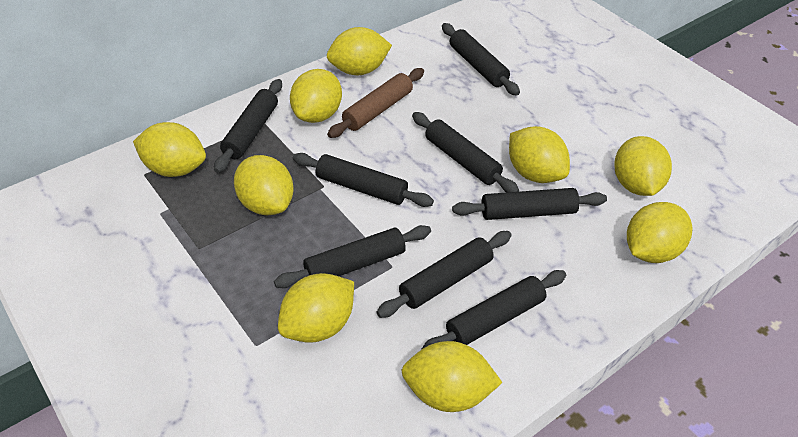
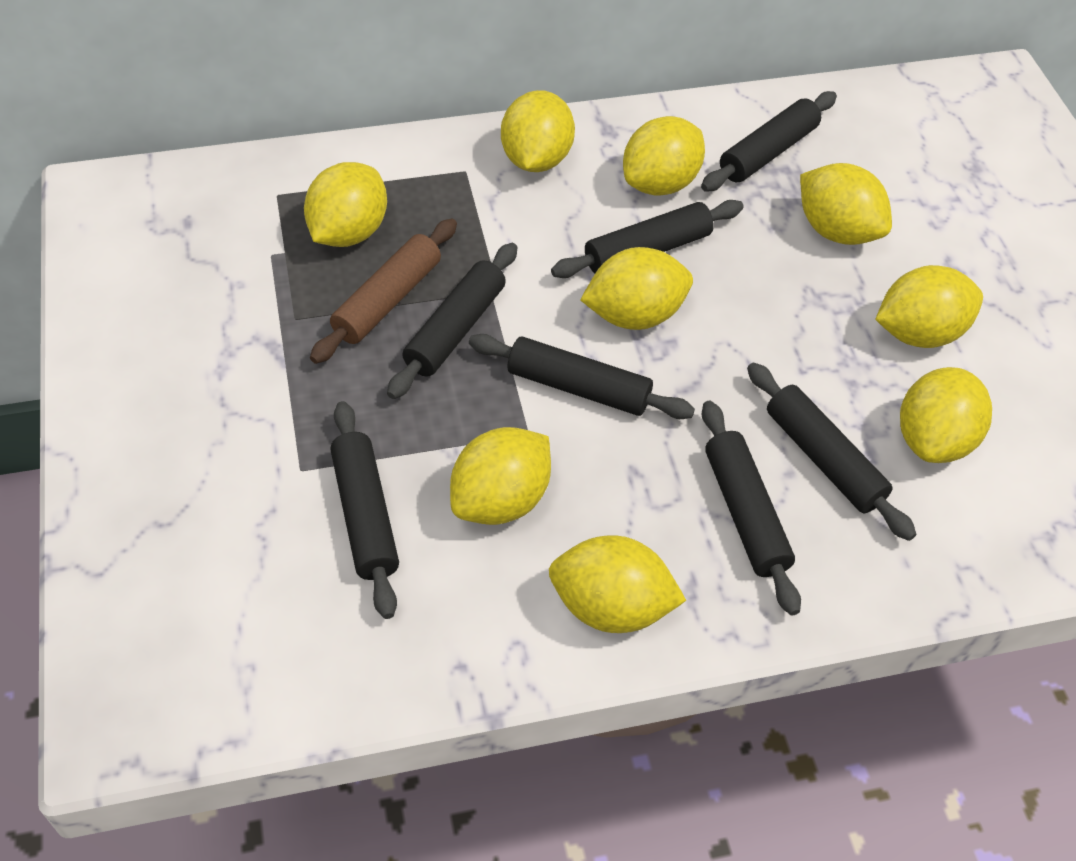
black rolling pin: [214,79,282,173] [274,225,431,288] [293,153,434,207] [376,231,512,318] [412,112,519,192] [422,270,566,349] [442,23,520,96] [452,188,607,220] = 8 -> [330,401,399,619] [387,243,517,399] [469,334,695,419] [551,200,744,278] [701,91,837,192] [702,401,801,616] [747,363,917,541] = 7

